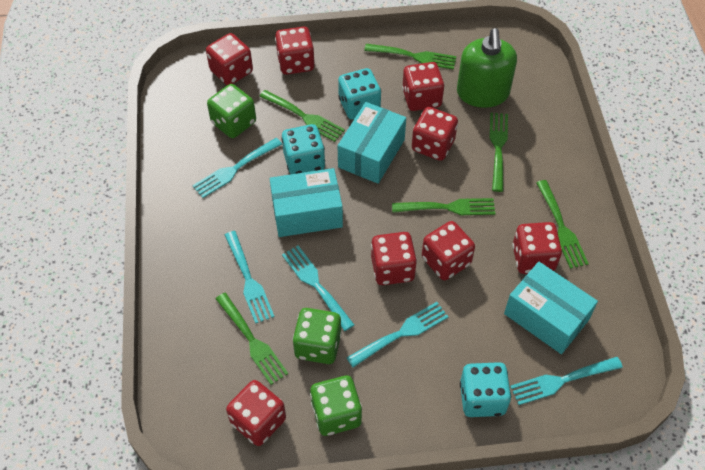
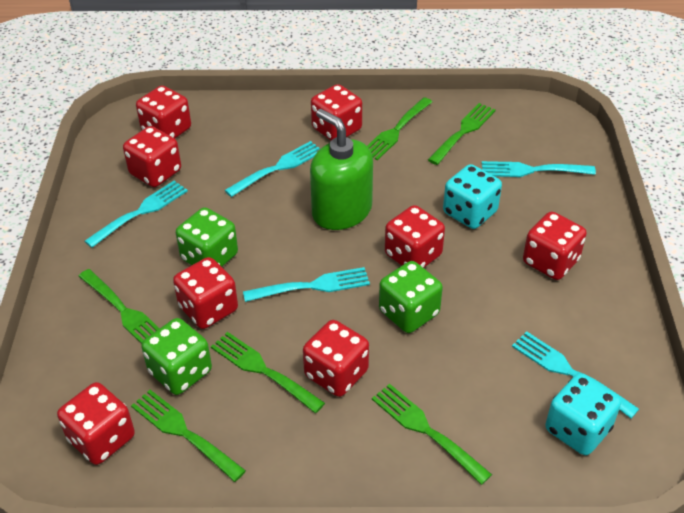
turquoise box: [270,168,343,237] [338,102,406,184] [504,262,598,354] = 3 -> none = 0
turquoise dice: [281,124,325,174] [338,68,381,120] [460,362,511,417] = 3 -> [443,164,502,229] [545,373,621,455] = 2

